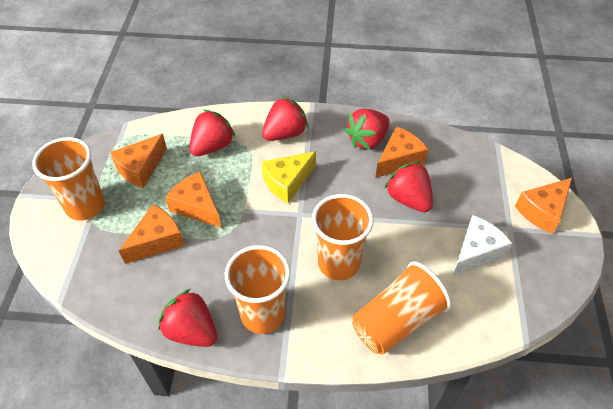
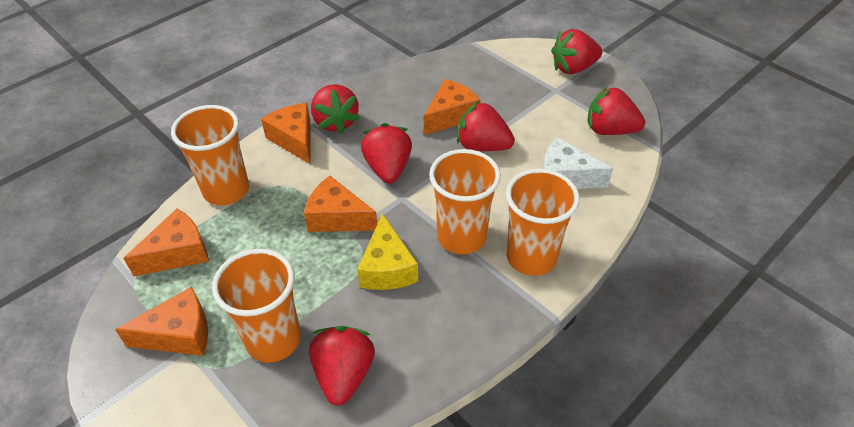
red strawberry: [159,289,217,347] [189,110,235,156] [262,97,308,141] [345,109,390,150] [384,161,433,212] = 5 -> [309,326,375,406] [311,84,359,134] [361,123,412,184] [457,101,515,151] [551,29,603,74] [588,86,645,135] = 6

